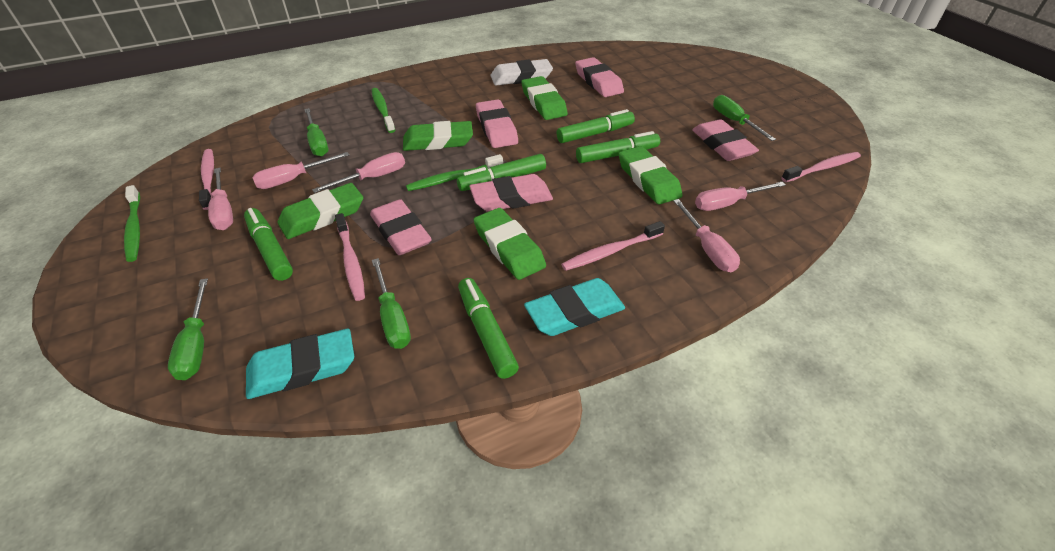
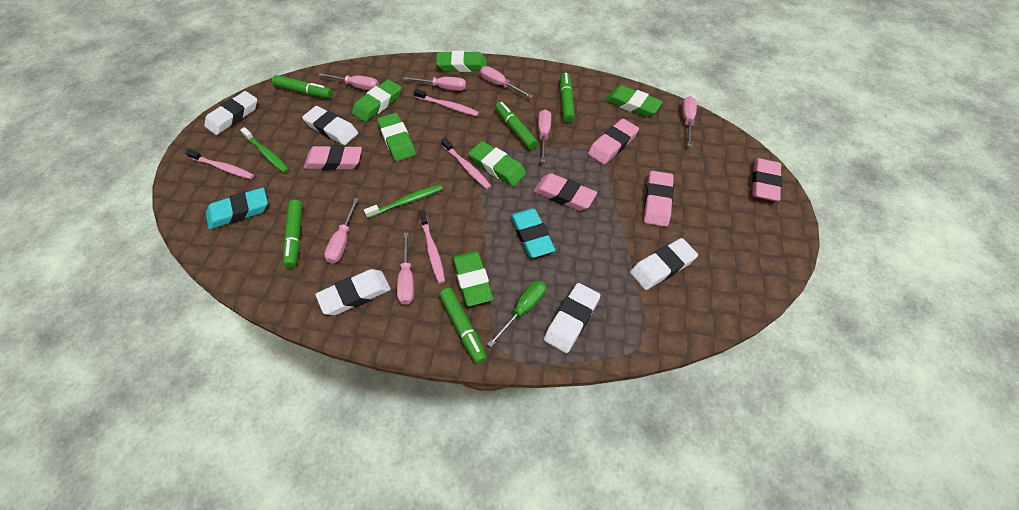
green eraser: [278,183,363,239] [403,121,473,151] [474,208,546,280] [521,76,568,120] [619,146,682,205] = 5 -> [352,79,402,122] [377,113,416,162] [436,51,487,72] [453,251,493,306] [469,141,526,186] [605,85,663,117] = 6
green screwdriver: [168,278,208,380] [304,108,329,156] [372,258,411,349] [713,95,776,141] = 4 -> [487,281,546,347] = 1
green toothbrush: [124,185,140,262] [371,88,395,133] [406,154,503,191] = 3 -> [240,127,289,173] [364,185,442,218] = 2
pink screwdriver: [208,168,233,230] [252,152,349,189] [312,152,405,193] [673,199,740,272] [695,182,786,211] = 5 -> [318,73,379,90] [324,198,359,264] [397,233,414,305] [403,77,466,91] [480,66,533,98] [538,109,551,162] [682,96,697,147] = 7
white eraser: [491,59,553,86] = 1 -> [204,91,257,135] [302,106,358,145] [315,269,391,315] [544,283,600,353] [630,238,698,290] = 5

